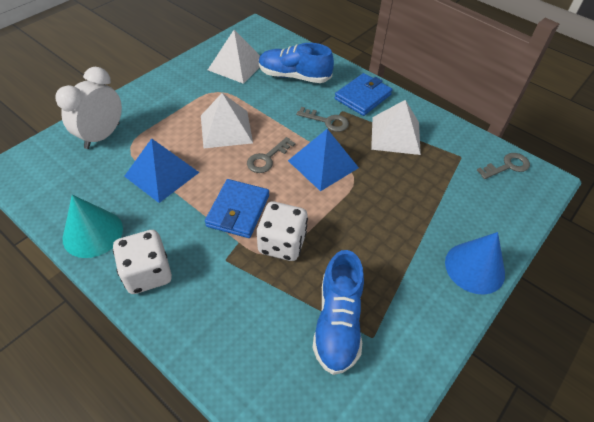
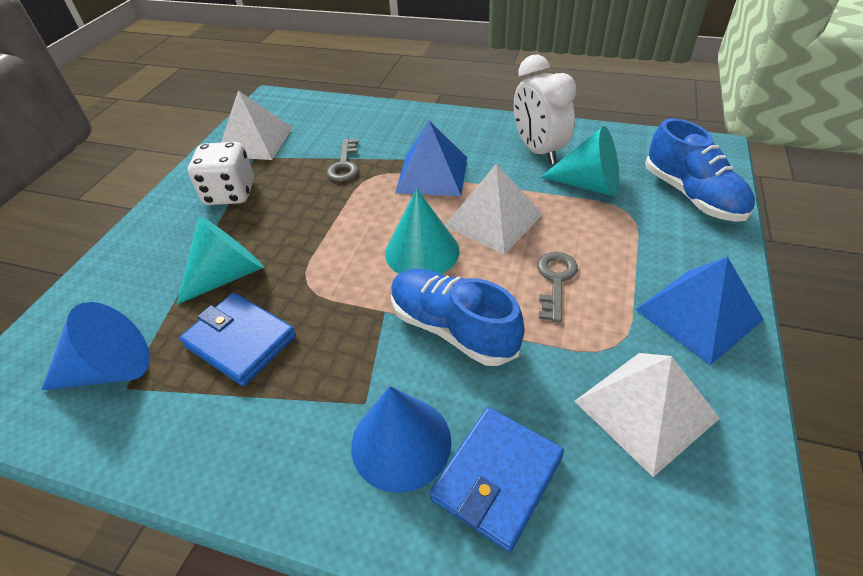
blue cone: [445,232,505,295] = 1 -> [42,302,150,390] [351,386,452,493] = 2
grey key: [247,137,296,173] [296,107,349,132] [477,153,530,179] = 3 -> [326,139,359,182] [537,252,578,322] = 2
turquoise cone: [63,195,123,258] = 1 -> [176,216,264,305] [385,188,459,274] [540,126,619,197] = 3
white dice: [113,230,172,294] [257,201,308,261] = 2 -> [188,142,254,205] = 1

